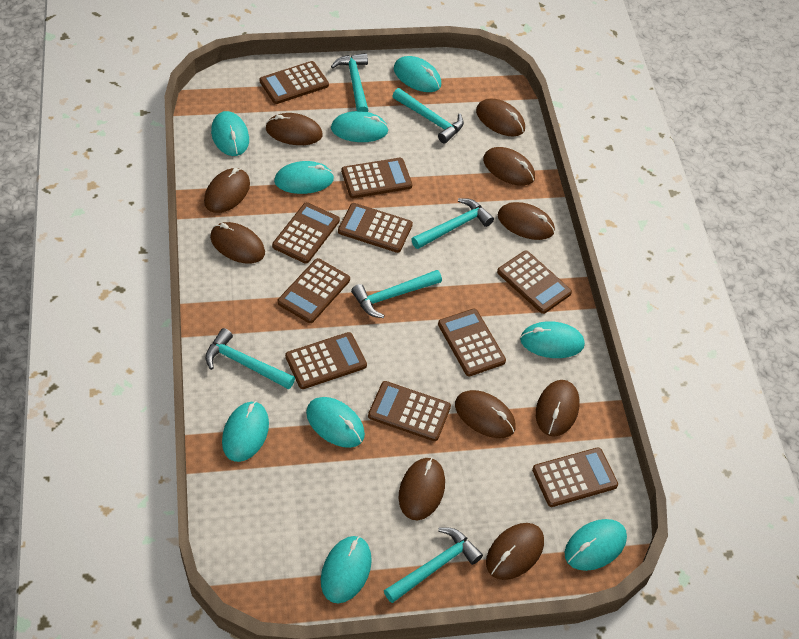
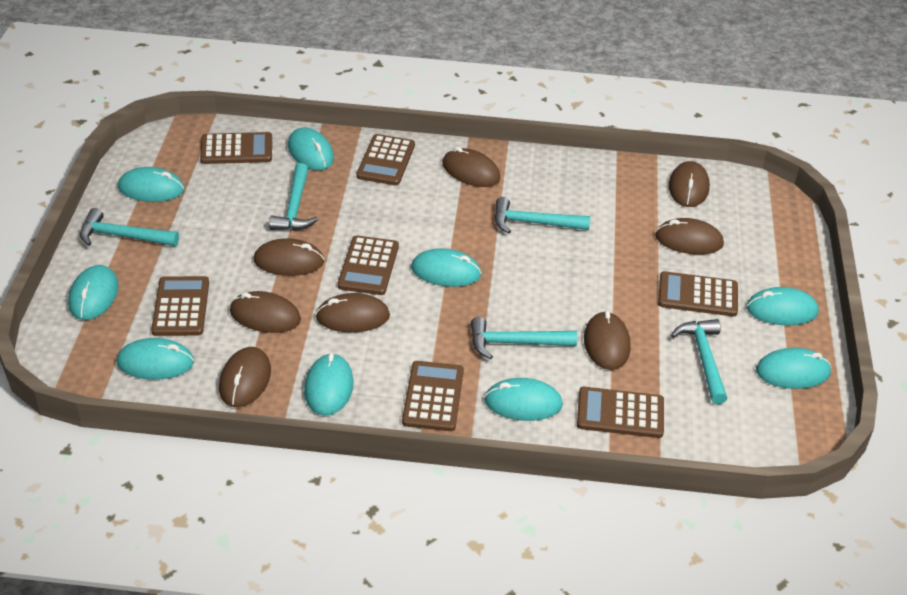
brown calculator: [260,61,329,104] [272,202,340,264] [277,258,350,323] [285,332,367,389] [338,203,413,253] [341,158,412,198] [368,381,451,441] [438,309,506,376] [497,251,572,314] [532,447,618,507] = 10 -> [151,276,209,336] [200,132,272,164] [338,235,399,295] [357,134,415,185] [402,361,464,431] [577,387,664,438] [658,271,738,317] = 7
brown mouse: [204,168,250,213] [210,222,265,264] [266,113,323,145] [399,458,445,520] [455,390,516,438] [476,99,525,137] [483,147,535,186] [486,523,544,580] [498,202,555,240] [536,380,579,437] = 10 -> [219,347,271,407] [230,291,301,333] [254,238,325,276] [316,293,390,333] [442,147,500,187] [584,311,631,370] [655,218,724,255] [669,161,710,207] = 8
turquoise hammer: [205,328,295,389] [331,53,369,112] [351,270,442,318] [384,528,483,603] [393,88,464,143] [411,198,494,249] = 6 -> [80,208,179,246] [269,163,318,231] [471,317,577,360] [495,197,590,234] [671,319,727,404] = 5

